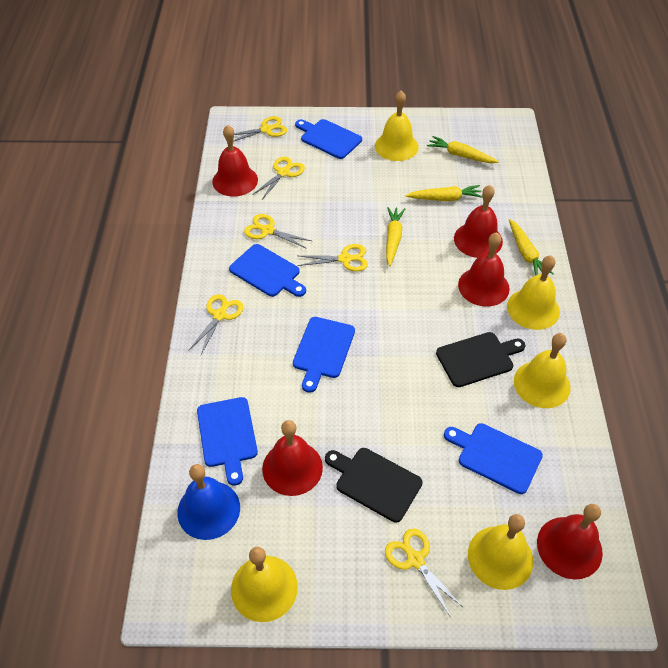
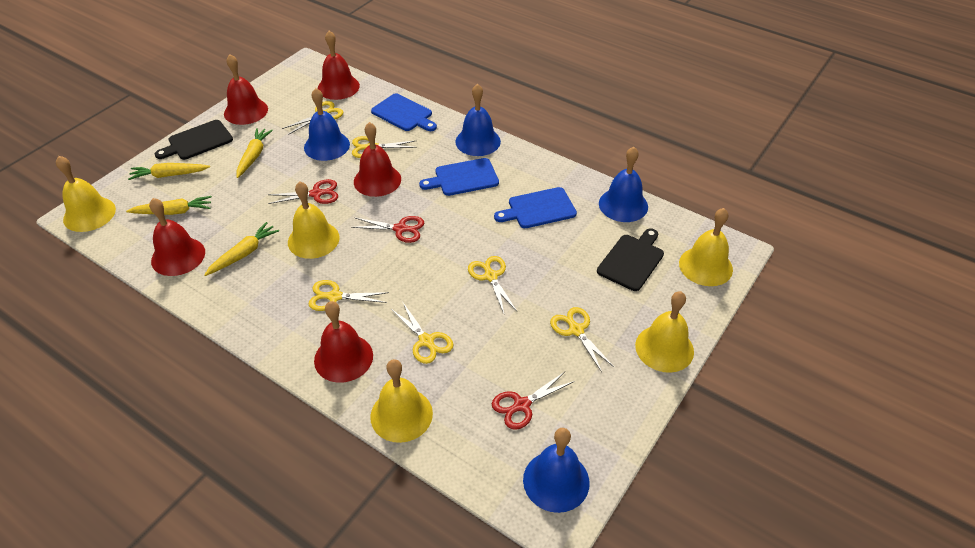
blue bell: [177,464,240,540] = 1 -> [304,88,350,161] [455,84,501,156] [523,428,589,513] [599,147,648,222] = 4
blue cutting board: [197,397,258,486] [229,244,306,297] [293,317,355,393] [295,119,362,159] [444,423,543,494] = 5 -> [371,93,437,131] [419,158,499,196] [494,187,577,228] = 3
red scissors: none = 0 -> [268,179,338,204] [351,216,424,243] [492,372,574,430] = 3

